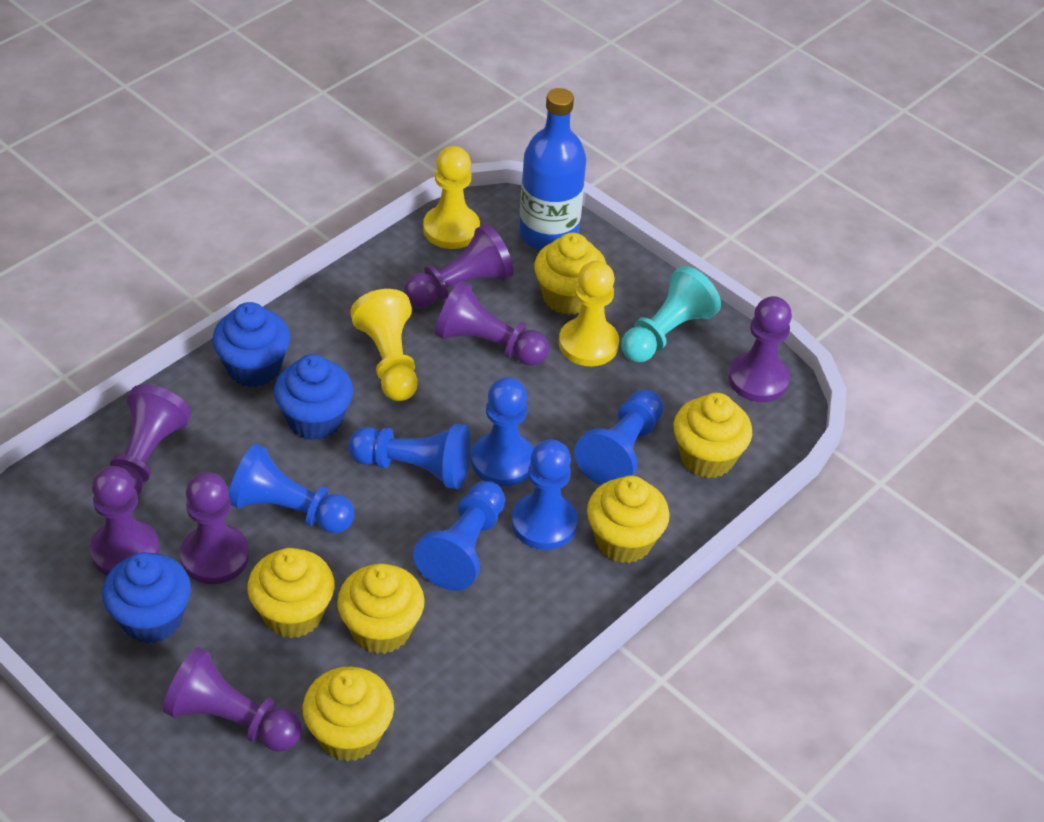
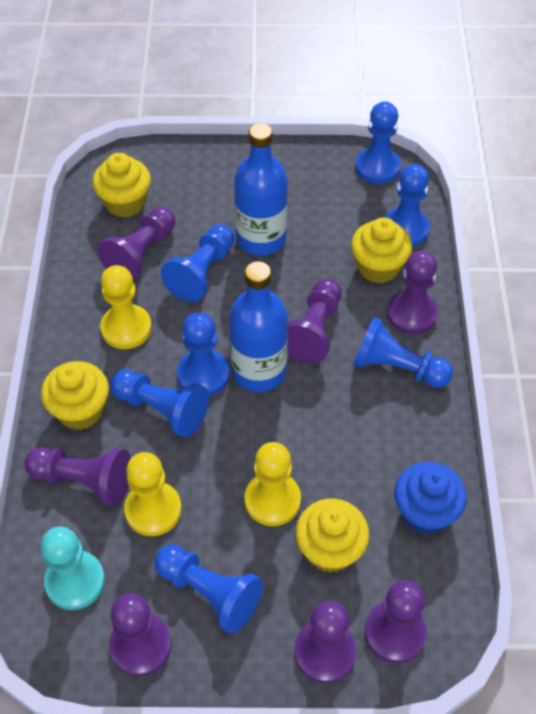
blue bottle: [519,88,586,250] = 1 -> [229,261,288,392] [234,123,288,256] = 2
blue cupcake: [102,552,191,643] [212,302,290,387] [274,354,353,440] = 3 -> [394,462,467,534] = 1
blue pawn: [228,444,355,533] [348,424,471,490] [413,481,505,591] [471,377,534,486] [512,439,578,550] [574,389,663,485] = 6 -> [110,369,209,438] [154,544,263,634] [161,224,234,302] [177,313,229,396] [353,317,453,388] [355,102,401,184] [384,164,430,247] = 7
yellow cupcake: [247,548,335,638] [302,667,394,762] [337,563,425,654] [534,233,606,315] [587,475,670,563] [674,393,752,478] = 6 -> [41,361,109,430] [92,153,151,218] [296,499,369,573] [351,218,412,283] = 4

